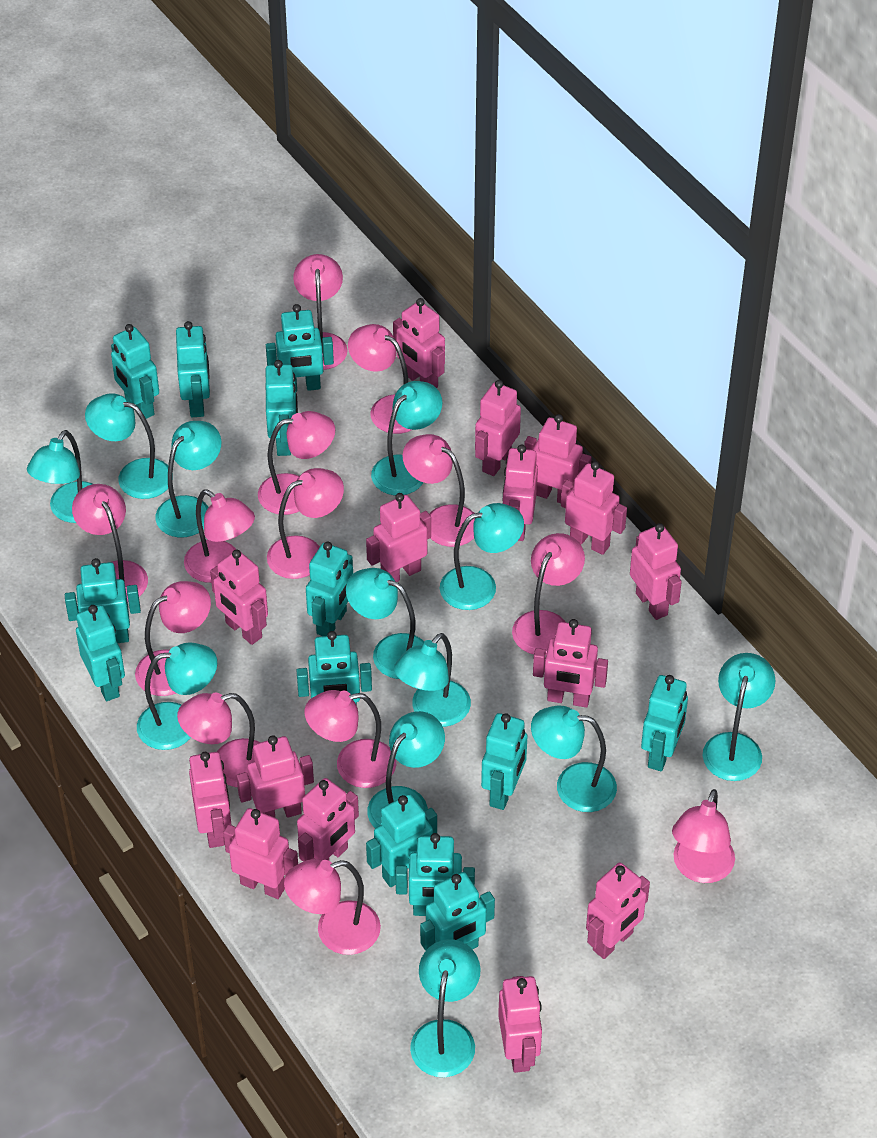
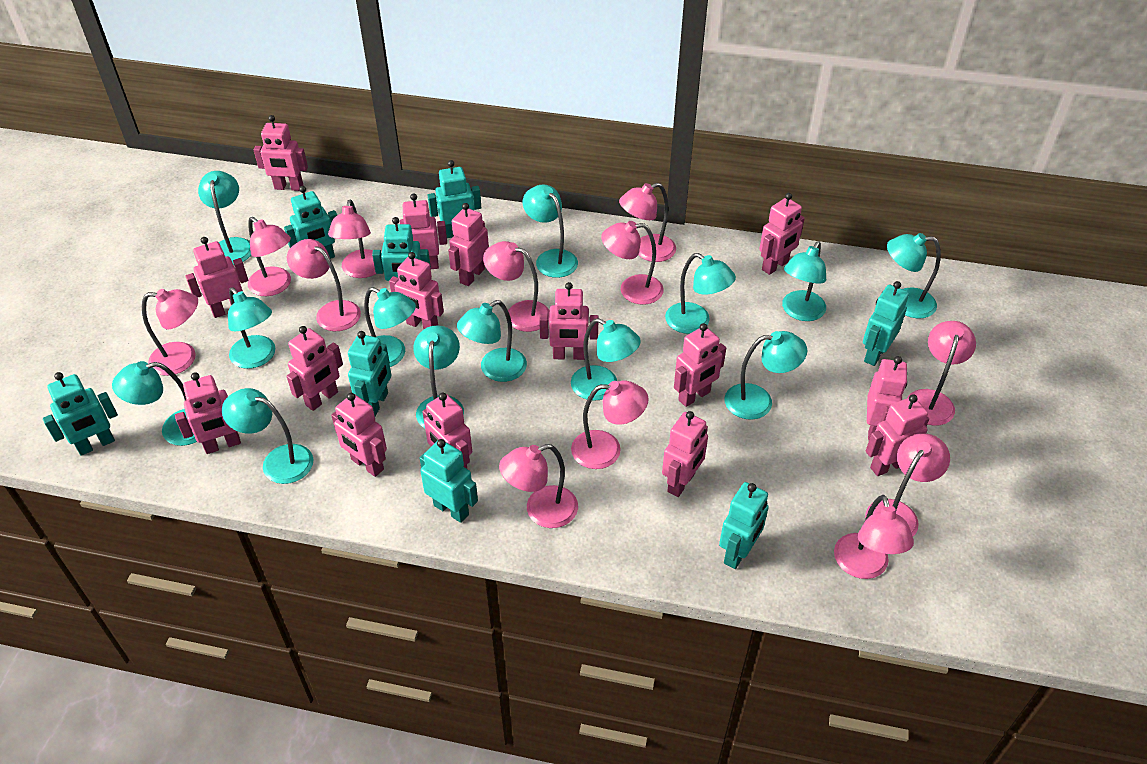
pink lamp: [72,484,148,602] [135,581,211,696] [177,693,260,787] [184,489,255,583] [258,411,335,515] [267,468,344,579] [284,859,381,955] [293,254,348,370] [304,690,396,788] [348,324,411,434] [403,434,475,547] [512,533,585,654] [672,789,735,883] = 13 -> [142,289,198,376] [248,217,291,296] [287,239,361,331] [328,199,376,278] [483,241,550,332] [499,444,578,528] [571,381,649,469] [601,221,664,305] [619,183,676,262] [834,495,914,579] [865,433,950,536] [908,321,976,426] = 12
turquoise lamp: [27,430,92,523] [85,393,168,499] [137,643,217,750] [155,421,221,538] [346,568,424,679] [367,711,445,828] [371,381,442,495] [394,633,471,727] [410,939,481,1077] [440,503,524,610] [531,705,617,812] [703,653,775,781] = 12 -> [112,361,197,446] [198,171,251,265] [222,388,313,484] [228,287,275,369] [364,287,416,367] [413,325,464,428] [457,300,527,382] [523,184,578,278] [571,318,641,401] [665,253,736,334] [724,331,807,420] [782,241,826,321] [887,233,941,319] = 13
turquoise robot: [65,558,141,643] [76,605,125,701] [111,324,159,419] [176,321,210,417] [266,304,334,392] [266,360,298,456] [296,631,372,705] [306,542,353,636] [366,794,437,887] [395,833,475,916] [420,872,495,951] [481,713,527,810] [641,675,688,772] = 13 -> [43,372,118,456] [284,186,337,259] [348,331,391,416] [372,217,431,281] [420,439,478,523] [427,160,481,238] [719,482,769,569] [863,281,909,366] = 8

